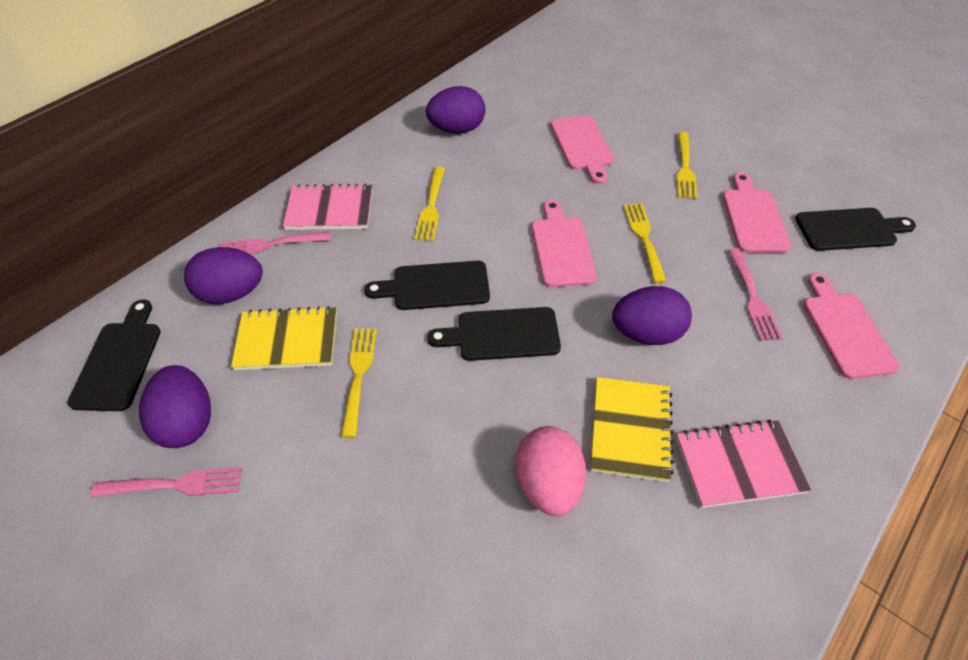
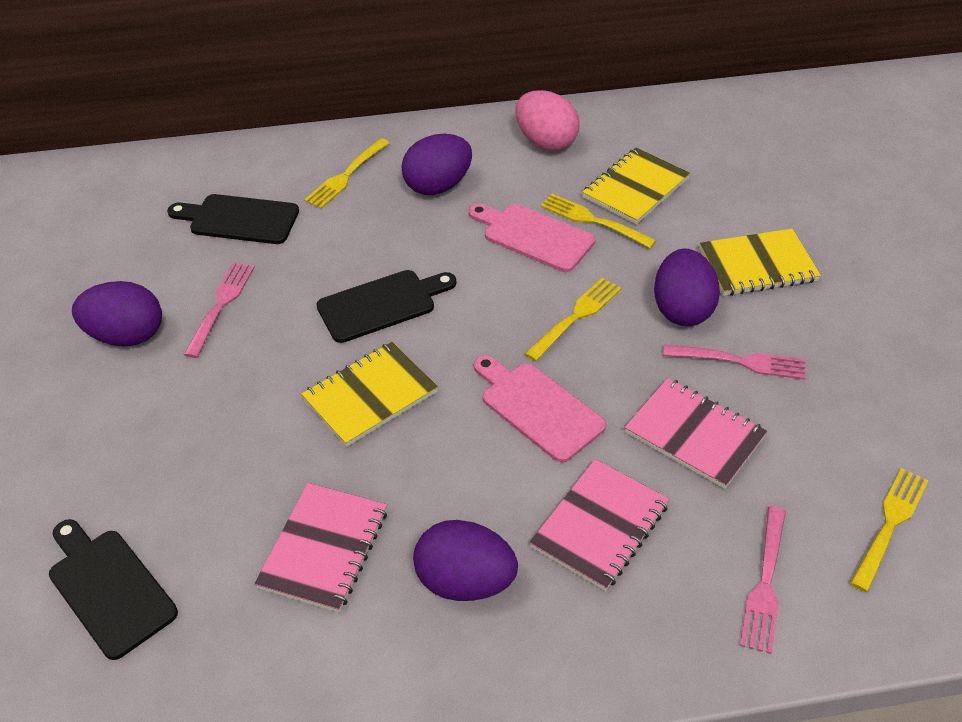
black cutting board: [67,299,161,411] [364,261,490,310] [427,307,561,361] [795,208,916,251] = 4 -> [49,519,178,660] [167,194,299,244] [317,270,456,343] = 3
pink cutting board: [532,200,597,287] [551,115,614,184] [723,172,791,253] [803,273,900,379] = 4 -> [469,204,595,272] [474,355,606,463] = 2
pink notebook: [283,184,372,230] [676,419,811,508] = 2 -> [254,483,387,613] [529,459,669,591] [624,378,768,489] = 3
yellow notebook: [231,306,337,370] [591,377,674,482] = 2 -> [301,342,438,447] [582,147,690,224] [699,229,821,296] = 3

